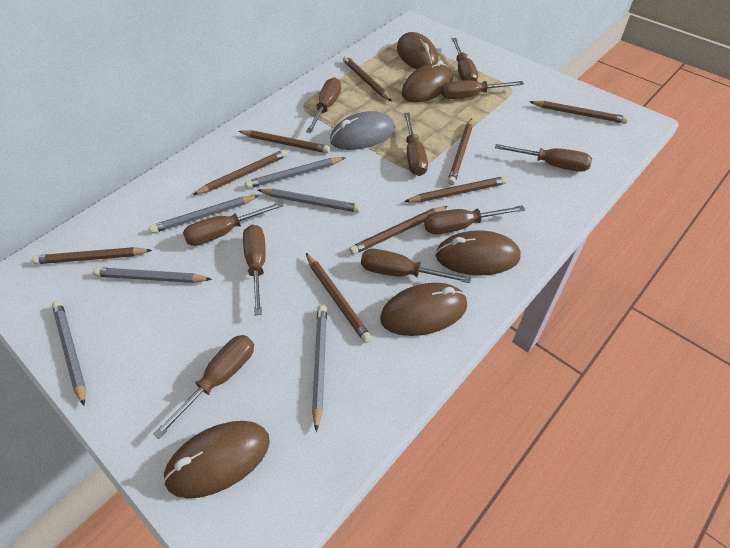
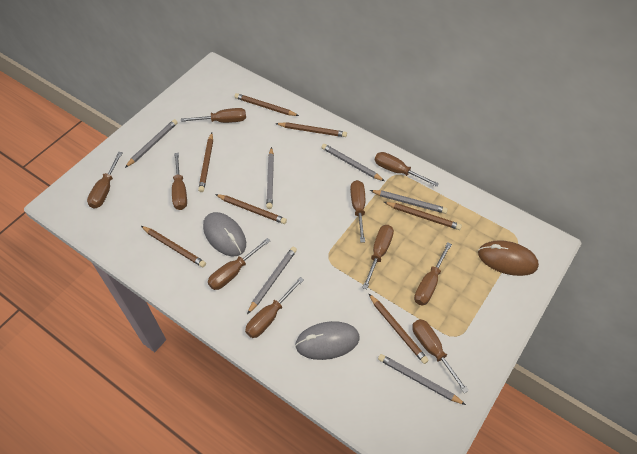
brown mouse: [163,421,270,498] [380,283,467,336] [397,32,439,69] [401,60,453,102] [435,230,520,276] = 5 -> [478,240,539,276] = 1
brown pencil: [32,247,152,264] [193,149,288,195] [239,130,330,153] [306,253,372,343] [343,56,392,101] [349,206,448,255] [404,176,508,202] [448,118,473,185] [529,101,629,124] = 9 -> [141,226,206,267] [198,133,213,192] [215,194,287,224] [234,93,299,116] [275,122,347,137] [368,293,429,364] [384,202,462,230] = 7
grey mouse: [330,111,395,150] = 1 -> [203,212,246,256] [295,321,359,360] = 2

